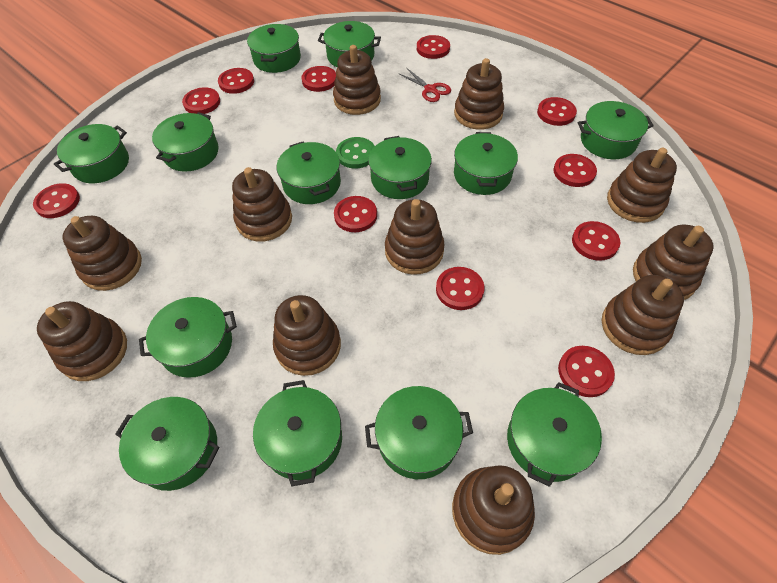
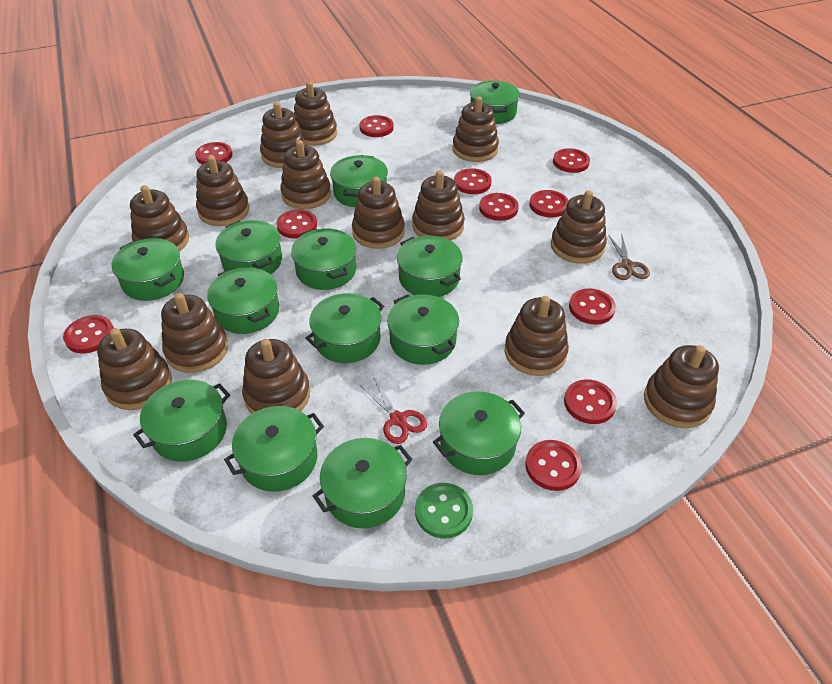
brown scissors: none = 0 -> [608,235,650,280] = 1
brown stacking toy: [37,301,127,381] [63,216,142,291] [232,167,292,242] [273,295,341,376] [333,45,381,115] [385,199,445,275] [452,465,535,555] [454,58,504,130] [602,275,684,355] [607,148,677,223] [633,225,714,300] = 11 -> [97,328,172,410] [130,185,189,251] [161,293,228,373] [196,156,249,226] [242,339,310,414] [260,102,307,168] [280,140,331,209] [294,82,337,146] [352,177,405,249] [412,170,465,240] [452,96,499,162] [505,296,569,376] [551,190,607,264] [644,345,719,428] = 14

